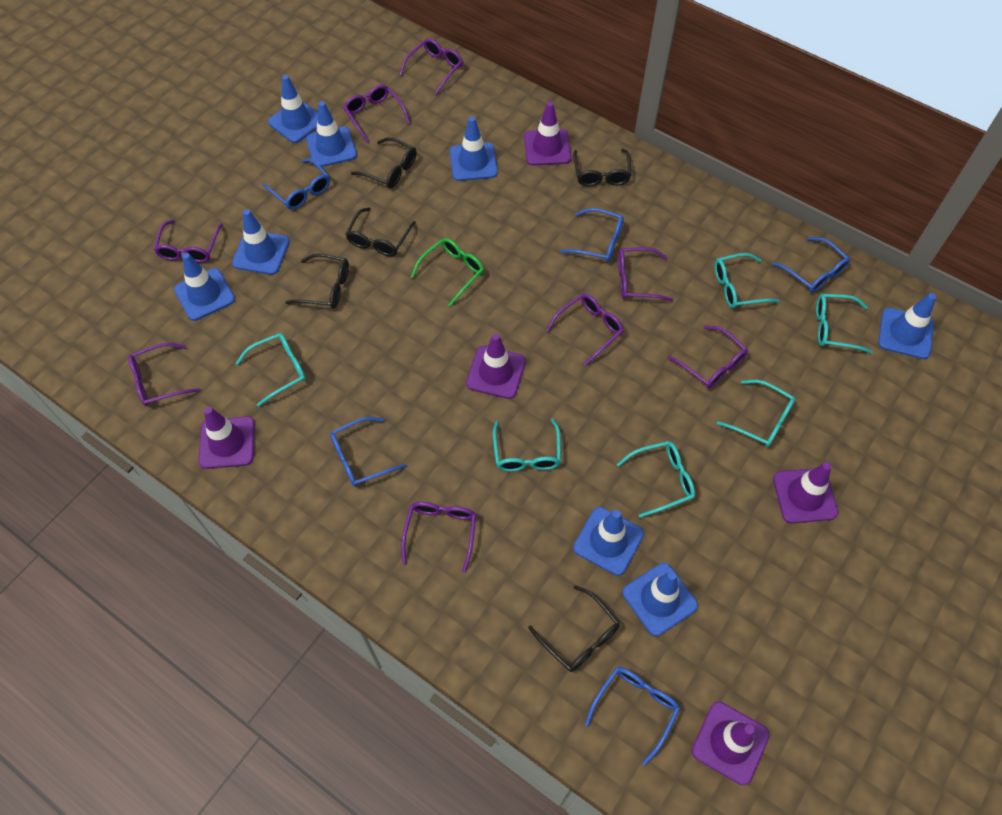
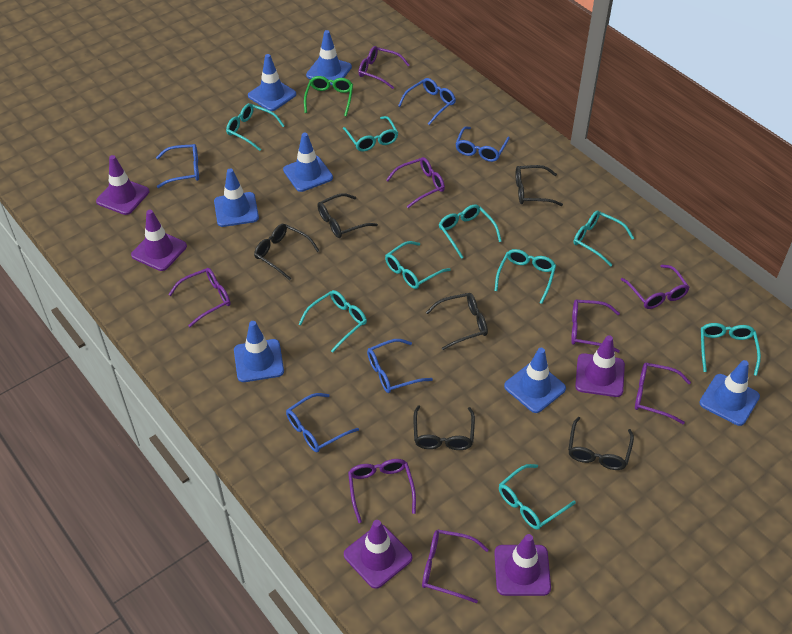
black glasses: [285,253,349,309] [345,207,416,256] [351,137,417,188] [528,585,620,672] [573,149,631,186] = 5 -> [254,224,319,280] [317,193,378,238] [414,405,475,450] [426,293,488,350] [515,165,563,206] [568,417,634,470] = 6
blue traffic cone: [174,253,235,321] [232,209,290,275] [268,75,318,143] [306,101,357,167] [450,116,498,181] [573,507,644,576] [622,563,698,636] [878,293,936,359] = 8 -> [214,168,259,227] [234,321,284,382] [248,54,296,111] [283,133,333,192] [306,30,352,86] [504,348,566,413] [699,360,760,426] = 7
turquoise glasses: [235,333,306,407] [493,419,561,472] [617,441,695,518] [715,253,780,308] [717,380,795,447] [816,294,873,354] = 6 -> [226,103,285,151] [299,290,367,353] [343,116,398,151] [385,241,451,289] [439,204,502,259] [494,249,556,304] [499,464,576,530] [573,211,634,267] [701,323,761,376] = 9

